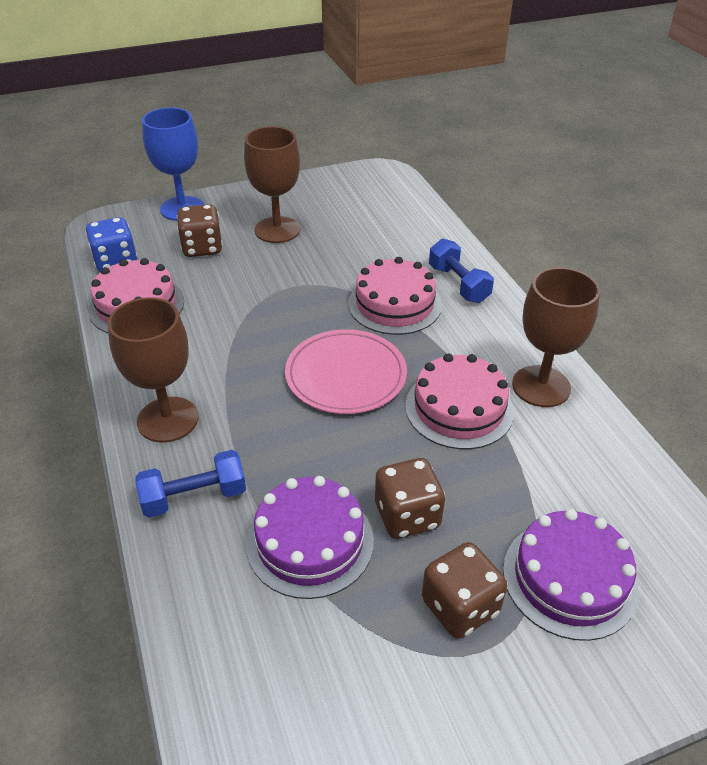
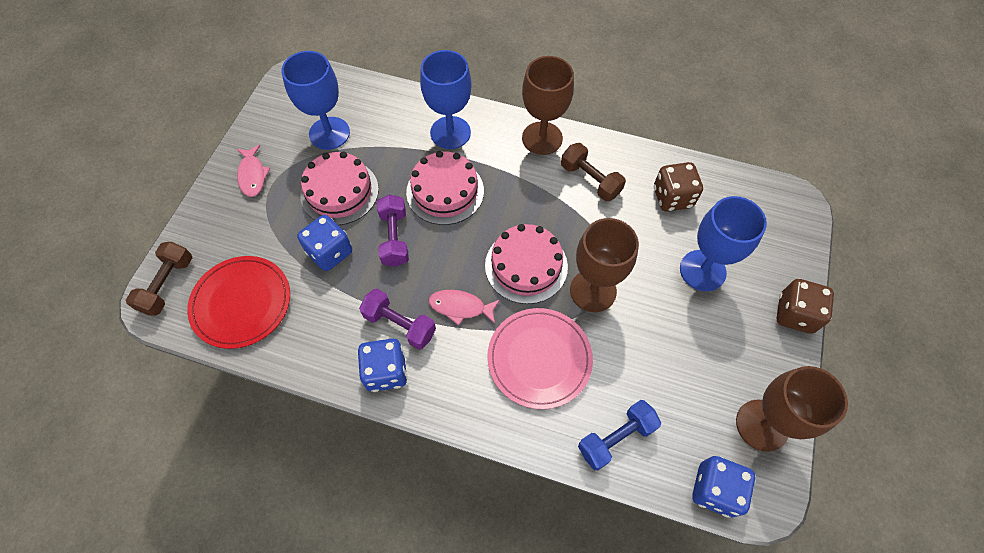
blue dice: [85,217,138,272] = 1 -> [297,215,352,271] [358,339,408,392] [692,456,755,518] = 3
blue dumbbell: [135,450,246,518] [429,238,494,303] = 2 -> [578,400,661,470] = 1
blue goblet: [142,108,204,221] = 1 -> [281,51,350,150] [420,50,472,149] [680,196,767,291] = 3
brown dice: [177,204,223,257] [375,458,445,539] [422,542,507,639] = 3 -> [654,162,703,212] [776,279,834,334] = 2
brown dumbbell: none = 0 -> [126,242,192,316] [561,143,626,201] = 2
pink fish: none = 0 -> [237,145,270,197] [429,290,500,325] = 2
purple cake: [246,476,374,599] [503,509,639,641] = 2 -> none = 0
purple dumbbell: none = 0 -> [359,289,436,349] [377,195,409,267] = 2
red plate: none = 0 -> [187,256,290,349] = 1

